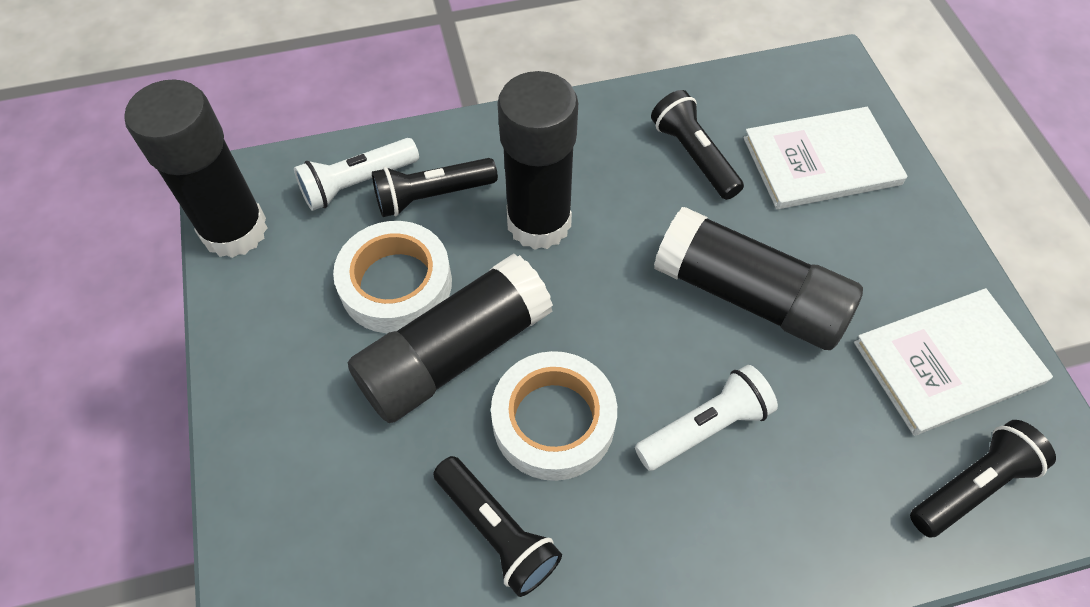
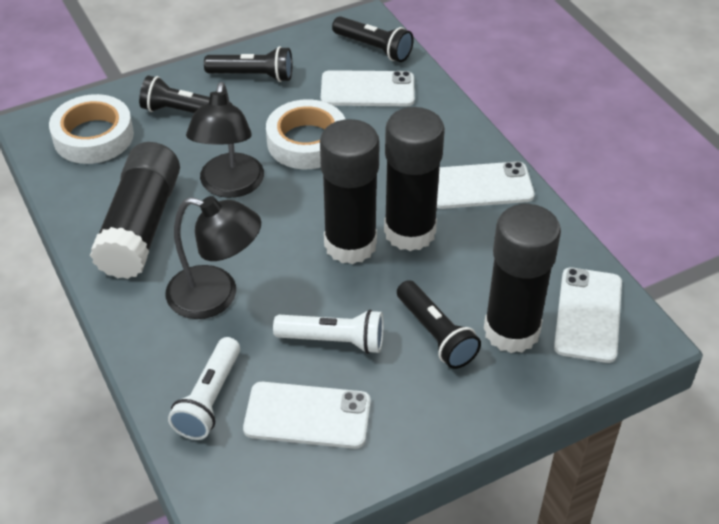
black lamp: none = 0 -> [166,196,261,319] [186,82,264,198] = 2
white book: [743,107,907,209] [854,288,1053,435] = 2 -> none = 0
white phone: none = 0 -> [243,382,371,449] [321,70,415,106] [437,161,535,209] [554,267,622,363] = 4

